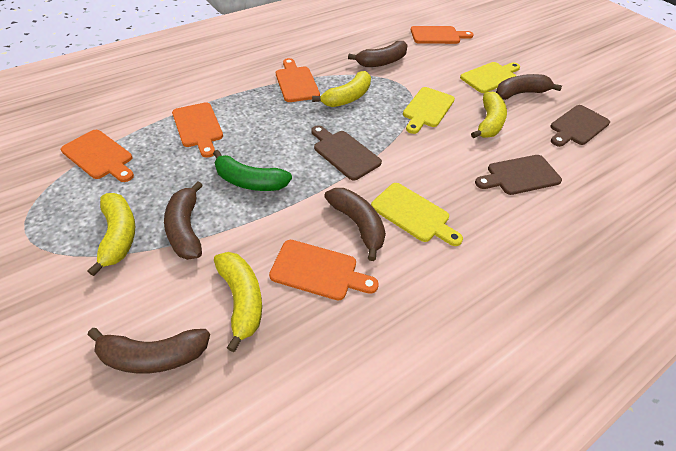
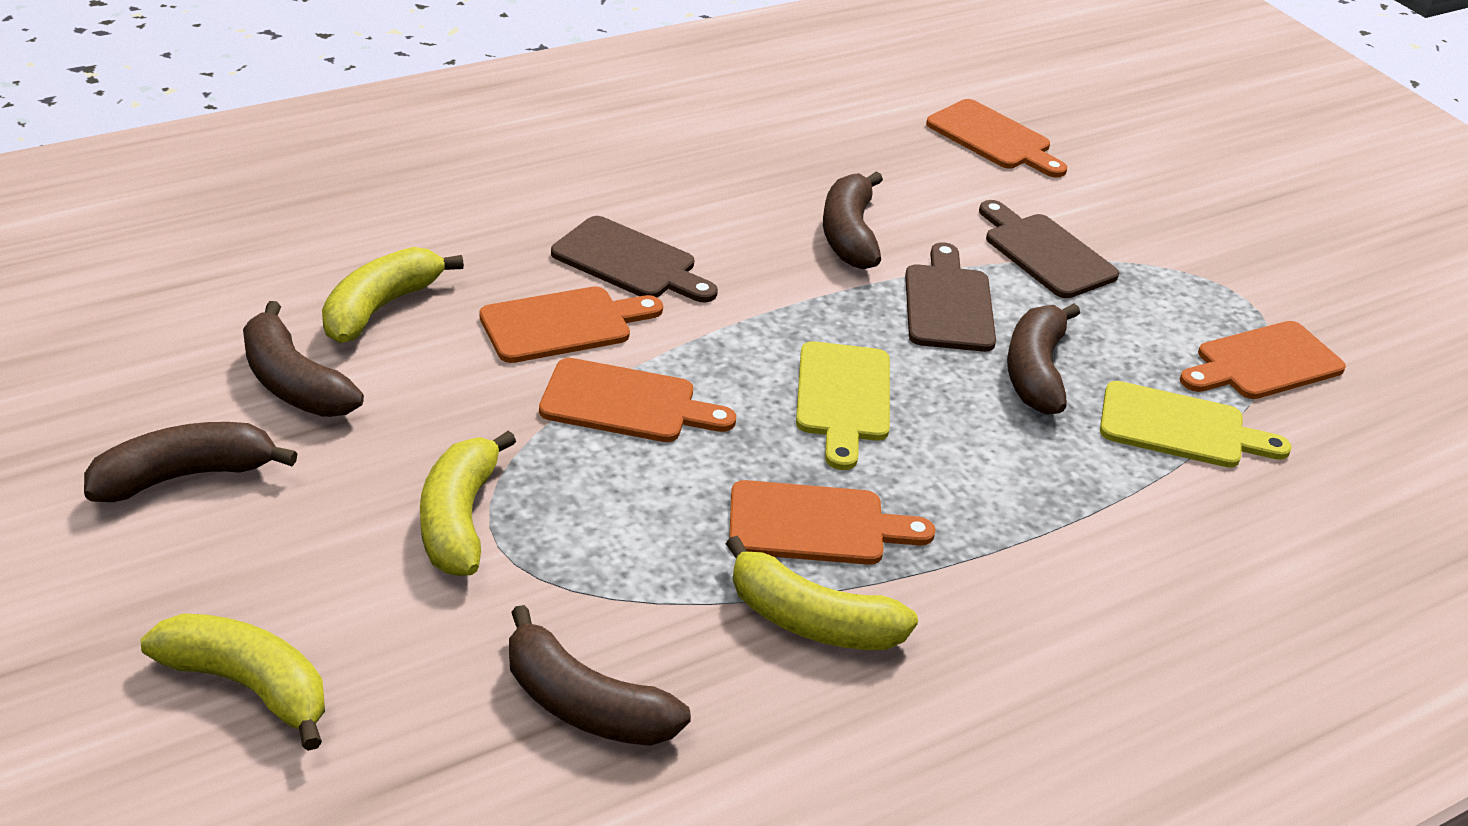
green banana: [213,150,292,191] = 1 -> none = 0
yellow cutting board: [371,183,463,246] [403,87,455,134] [460,62,520,93] = 3 -> [796,341,890,470] [1100,381,1292,468] = 2

